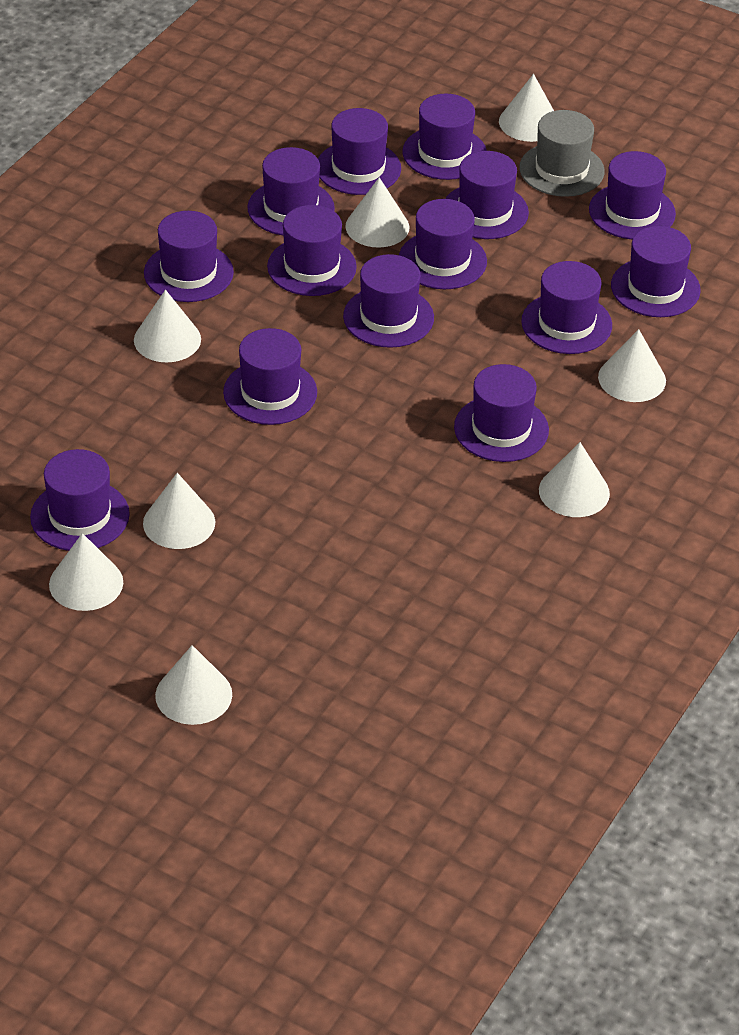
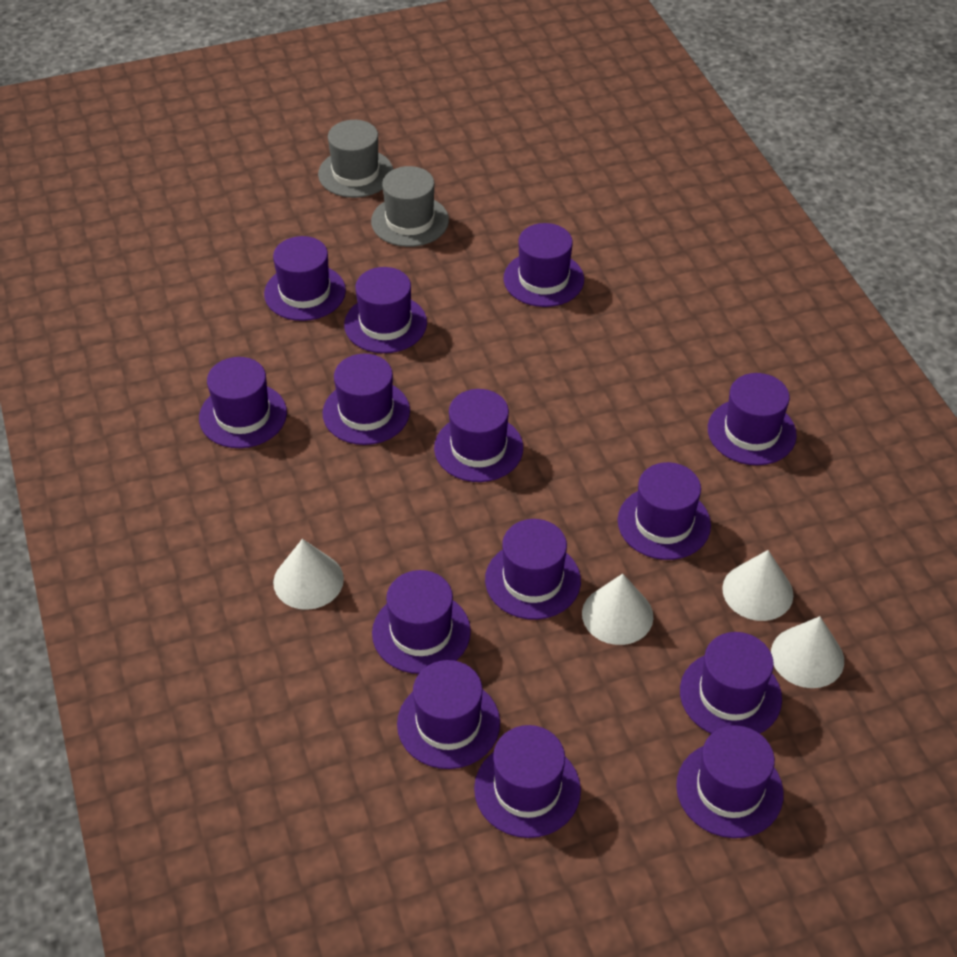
grey hat: [519,110,605,197] = 1 -> [318,120,393,198] [371,166,449,247] = 2
white cone: [49,533,123,611] [134,290,201,362] [143,473,215,549] [155,645,232,725] [345,177,409,248] [499,74,554,142] [539,442,610,517] [598,329,666,402] = 8 -> [273,539,344,610] [582,574,653,645] [722,550,794,621] [771,616,844,688] = 4

